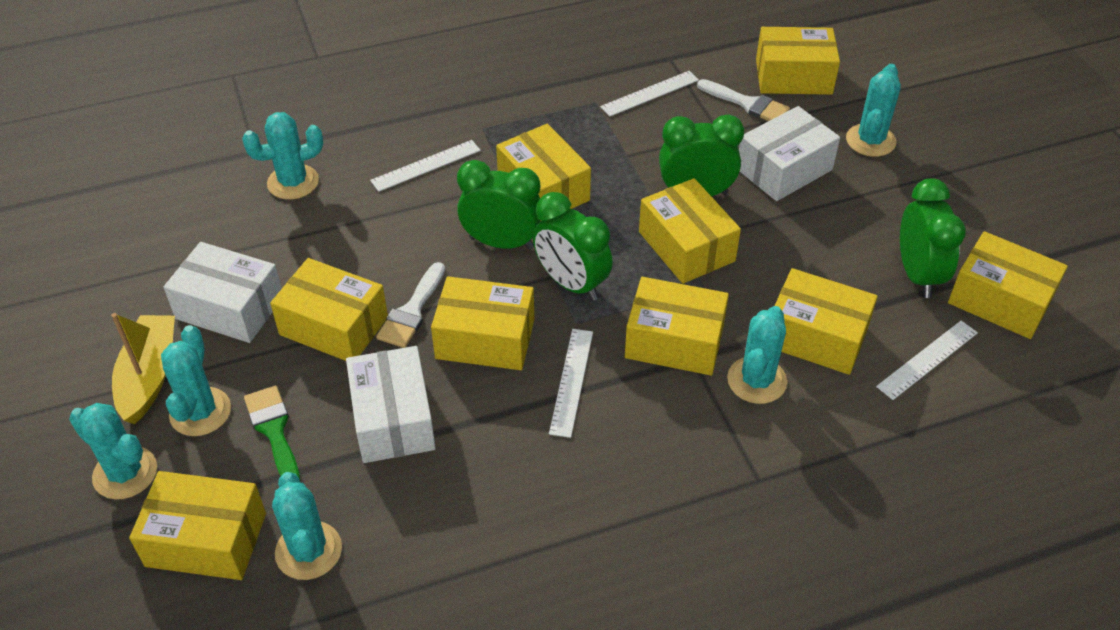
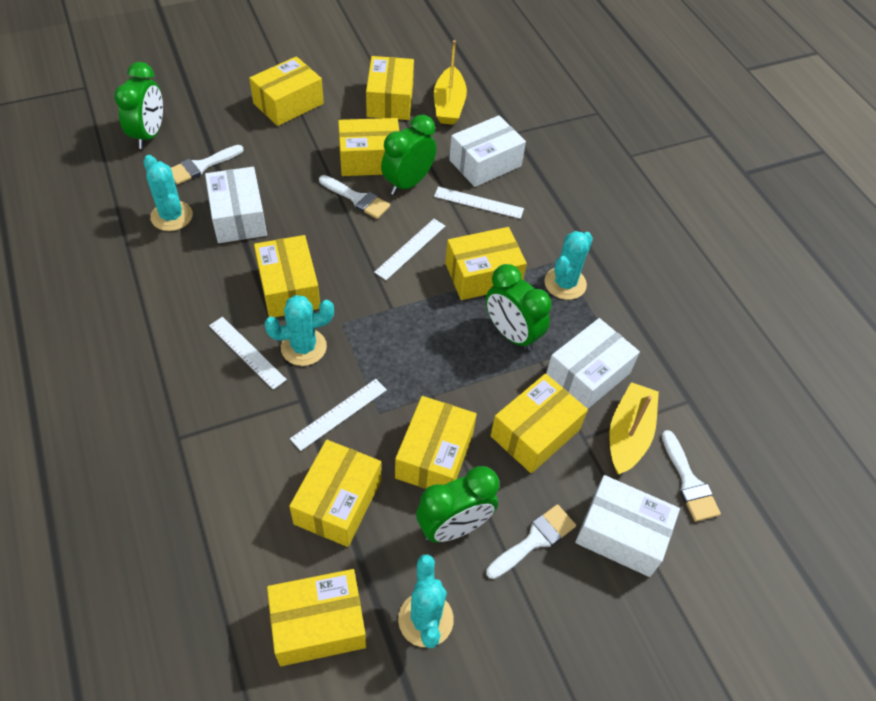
green brush: [244,385,300,480] = 1 -> none = 0
turquoise cactus: [69,403,157,500] [161,325,231,436] [242,112,323,200] [272,472,342,580] [727,306,787,404] [846,64,901,157] = 6 -> [143,155,193,231] [264,295,334,366] [398,554,454,648] [544,231,593,300] = 4
white box: [163,242,282,343] [346,346,436,463] [739,106,840,201] = 3 -> [205,167,267,243] [449,115,526,187] [546,318,640,409] [575,475,680,577] = 4
white brush: [376,262,445,348] [697,79,790,121] = 2 -> [171,145,244,185] [319,175,390,219] [486,504,576,579] [662,430,721,522] = 4
yellow boat: [111,313,175,424] = 1 -> [434,40,467,125] [609,382,659,474] = 2

